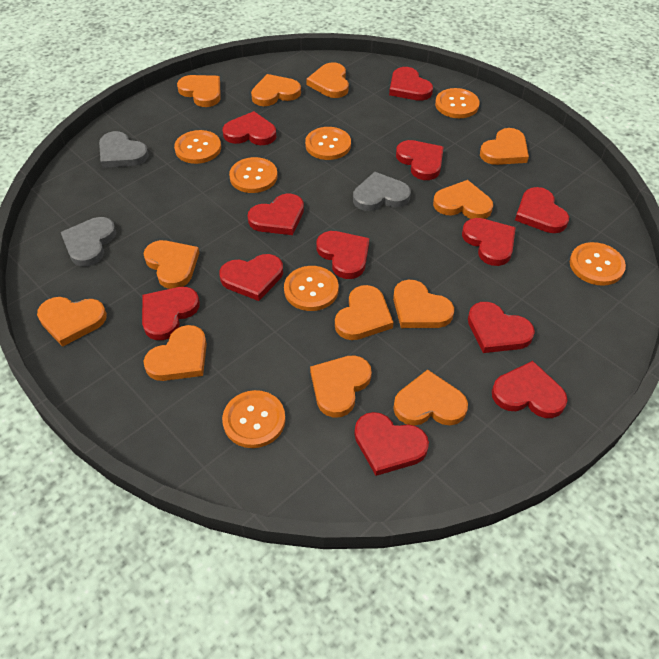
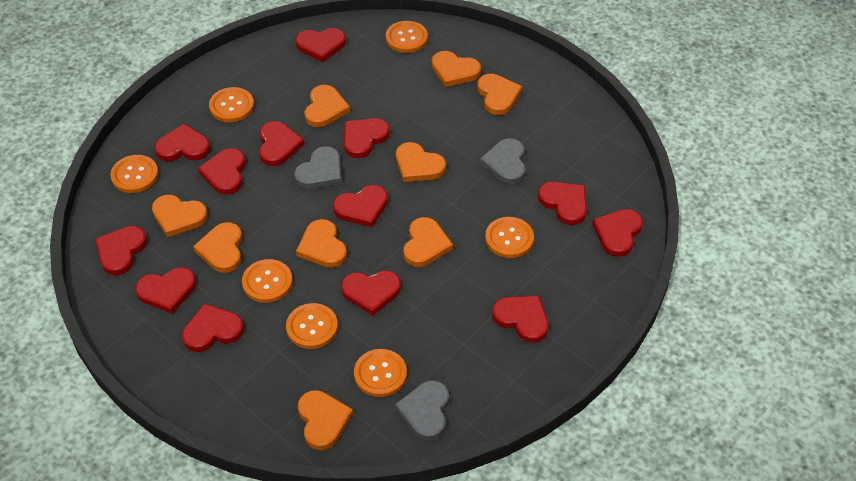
orange heart: [37,297,107,347] [143,325,207,381] [144,240,199,289] [177,75,220,107] [251,74,301,106] [306,62,349,98] [310,355,372,418] [335,285,394,340] [393,280,454,328] [393,370,468,426] [433,180,493,219] [480,128,529,165] = 12 -> [152,195,208,237] [193,222,242,273] [296,219,347,268] [298,390,353,450] [305,85,350,127] [396,142,446,182] [403,217,453,267] [432,51,481,87] [477,74,522,115] = 9
red heart: [142,287,200,340] [219,254,283,301] [223,111,276,145] [248,193,304,235] [316,231,369,279] [354,412,429,476] [389,67,433,101] [396,140,444,180] [462,218,516,266] [468,302,535,353] [492,361,567,418] [515,187,569,233] = 12 -> [95,226,147,275] [135,267,196,313] [154,124,210,161] [182,303,244,352] [198,148,245,195] [259,121,304,166] [295,28,346,62] [333,185,388,227] [341,270,401,316] [344,118,390,158] [492,295,548,343] [538,182,587,225] [592,209,643,257] = 13

